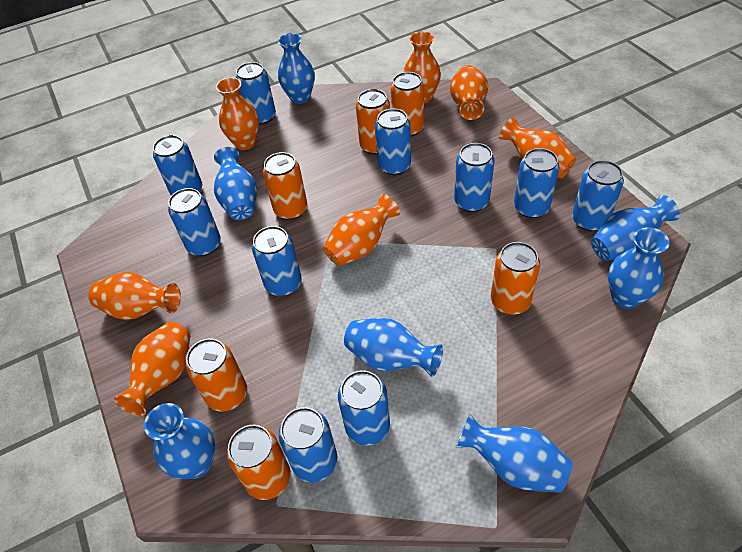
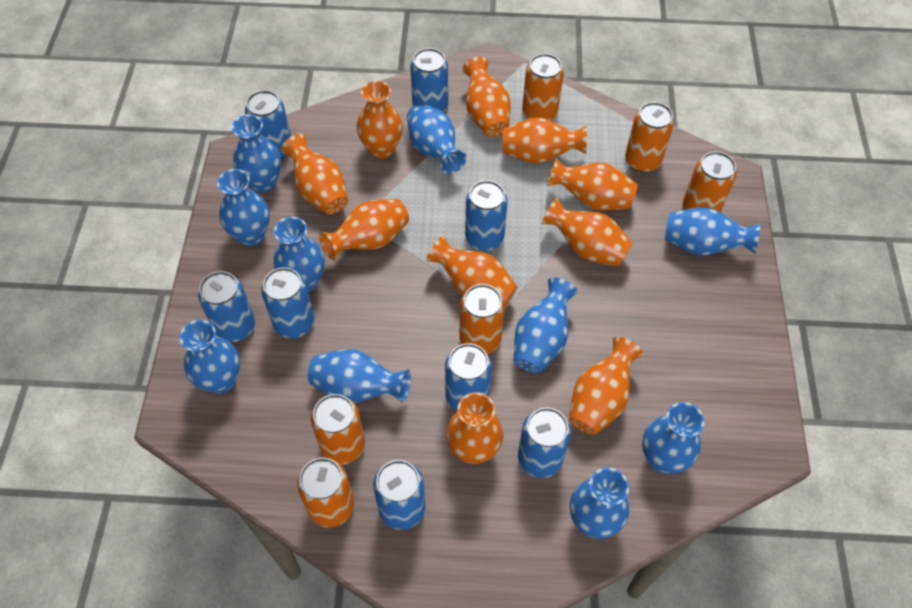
blue can: [153,135,202,196] [168,188,221,256] [236,62,276,125] [252,226,302,296] [279,407,337,483] [338,370,390,446] [375,108,411,175] [454,143,495,212] [514,148,559,218] [572,160,624,231] = 10 -> [198,271,255,342] [245,90,291,159] [261,267,314,338] [373,460,425,530] [410,48,448,113] [445,343,492,412] [465,180,508,251] [518,407,571,478] = 8
blue vase: [144,403,215,479] [214,147,257,220] [278,33,315,104] [344,318,443,377] [456,414,573,493] [591,195,680,261] [608,227,670,309] = 7 -> [180,320,240,394] [217,169,270,246] [232,114,281,193] [273,217,325,292] [308,349,411,403] [407,103,467,174] [513,278,578,374] [570,468,629,539] [642,402,704,474] [665,207,761,256] = 10
orange vase: [88,272,181,320] [114,322,190,416] [216,77,259,150] [323,194,400,266] [404,31,441,104] [450,65,488,120] [499,117,576,179] = 7 -> [281,134,348,215] [319,199,409,260] [357,81,403,159] [426,235,518,306] [446,392,503,464] [462,57,511,137] [503,117,587,164] [541,198,633,267] [547,158,637,210] [569,337,643,435] = 10

